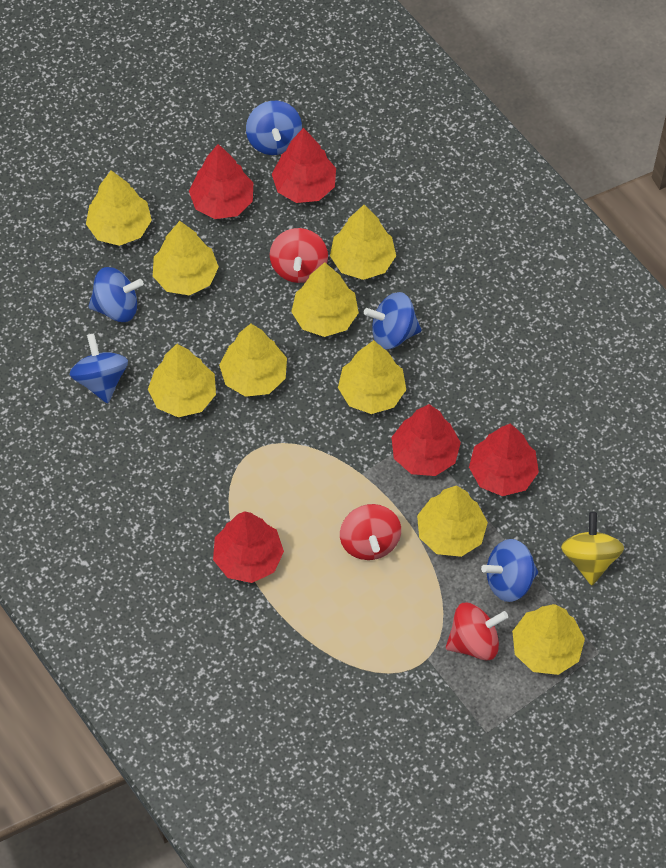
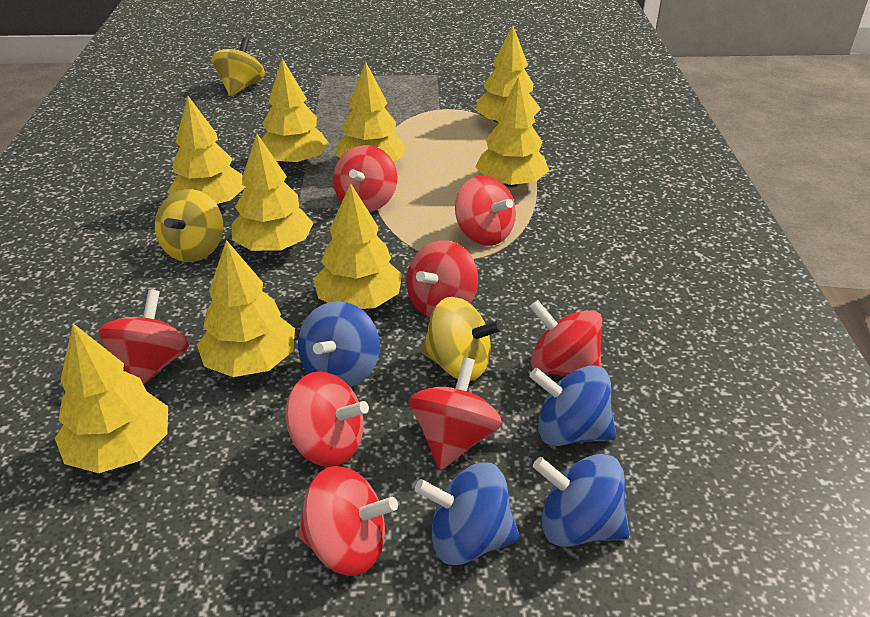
blue spinning top: [69,333,128,403] [88,267,144,322] [246,101,302,155] [364,292,422,349] [481,539,538,602] = 5 -> [298,301,380,387] [415,463,520,565] [529,365,616,446] [533,454,630,547] = 4
red spinning top: [270,228,328,283] [340,504,401,560] [446,603,508,660] = 3 -> [98,289,189,385] [286,371,369,467] [297,466,398,576] [333,145,397,212] [406,240,478,317] [409,357,502,470] [455,175,516,246] [530,300,602,376] = 8
red tree: [189,144,253,219] [213,511,284,583] [272,128,336,203] [391,404,461,476] [469,423,539,496] = 5 -> none = 0
yellow spinning top: [561,512,624,585] = 1 -> [155,189,223,262] [212,38,265,96] [421,297,504,381] = 3

